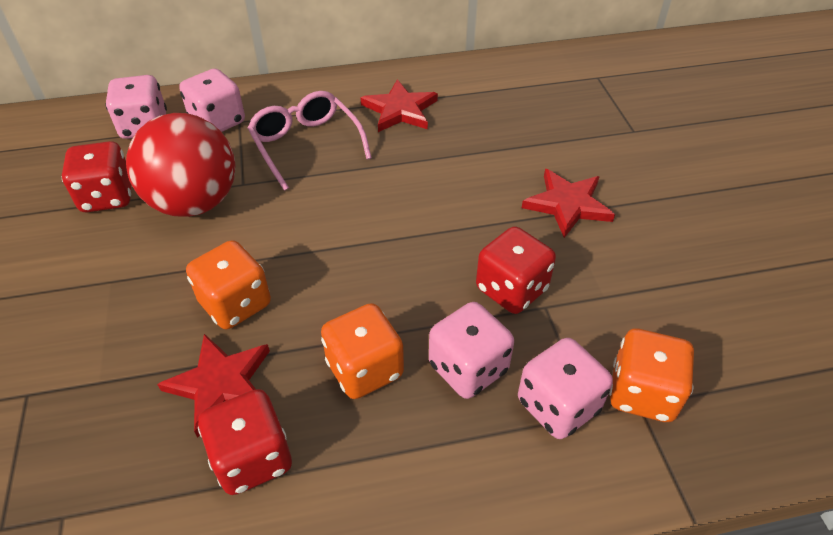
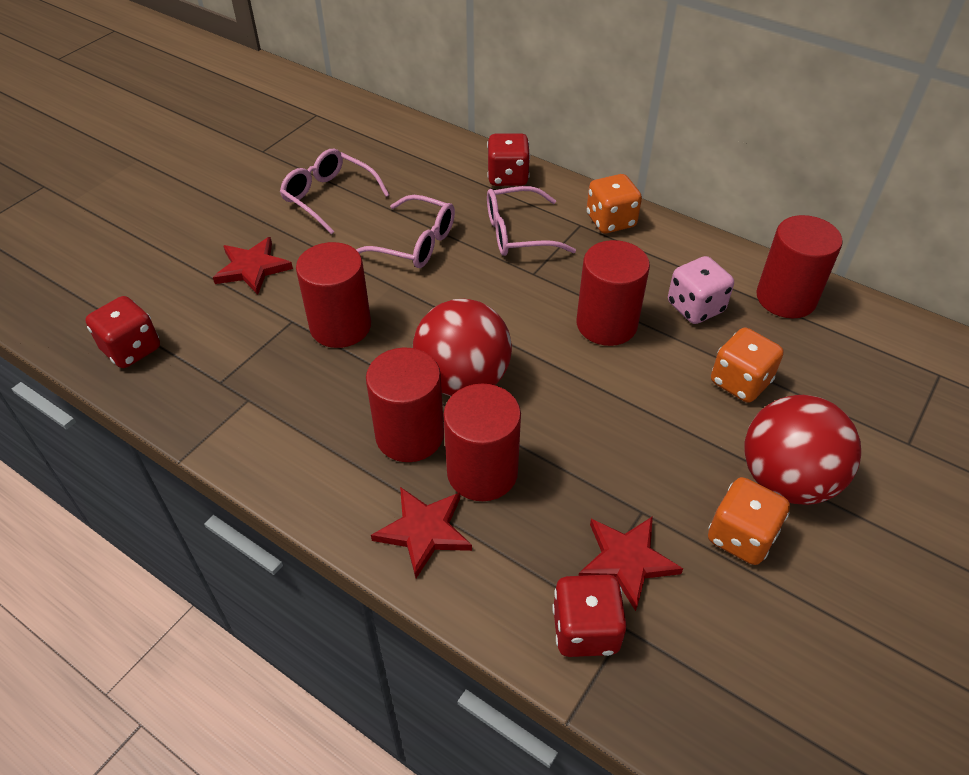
pink dice: [105,75,167,139] [179,68,245,132] [429,302,514,399] [518,338,613,439] = 4 -> [668,256,734,324] = 1
pink glasses: [247,91,372,191] = 1 -> [280,149,389,234] [356,195,455,268] [487,186,576,256] = 3
red ball: [126,113,235,217] = 1 -> [413,299,512,396] [744,395,861,505] = 2
red cylinder: none = 0 -> [296,242,371,348] [366,347,444,462] [443,384,521,501] [577,240,650,346] [756,215,843,318] = 5

